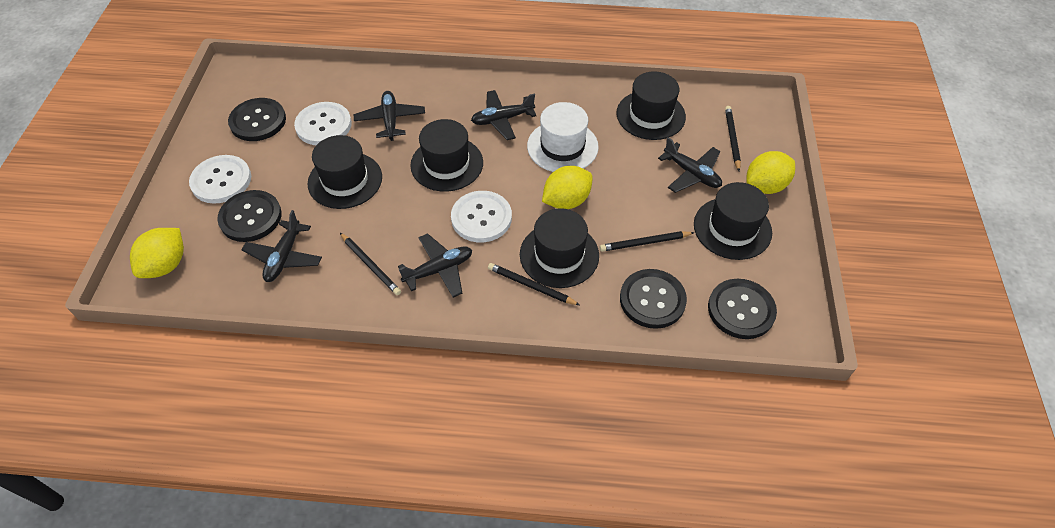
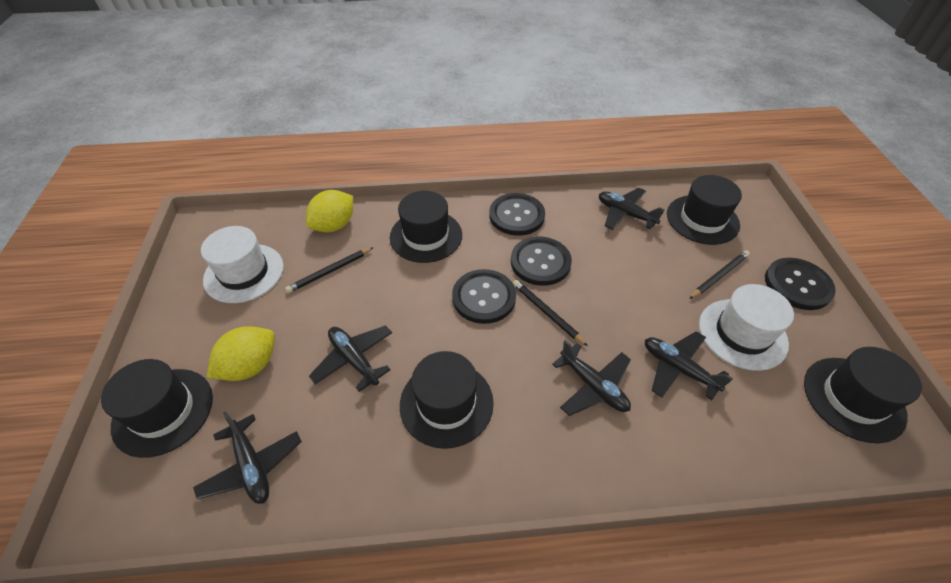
black pencil: [340,233,401,295] [488,263,580,305] [600,231,695,252] [725,106,741,171] = 4 -> [285,247,374,293] [513,280,588,346] [689,250,750,299] = 3
white button: [189,155,251,204] [294,102,352,145] [451,191,512,242] = 3 -> none = 0
white hat: [527,102,599,172] = 1 -> [201,226,284,303] [699,284,794,371] = 2
yellow lemon: [130,228,184,278] [542,166,593,209] [746,151,795,194] = 3 -> [206,326,275,381] [306,190,353,233] = 2

